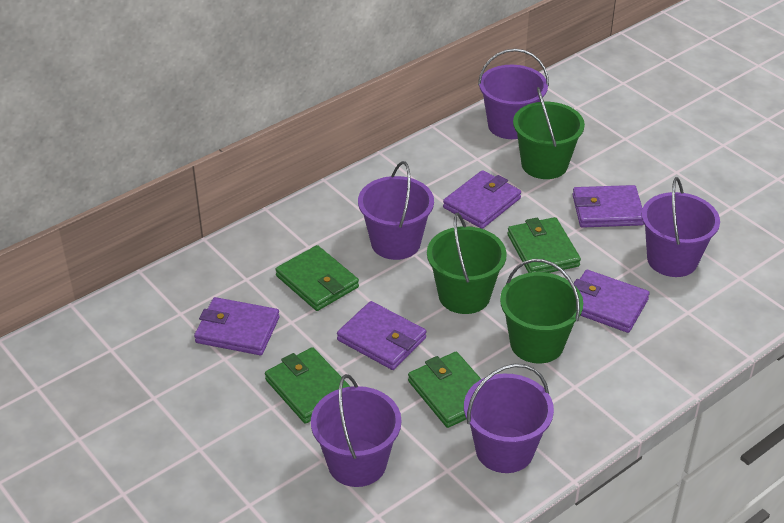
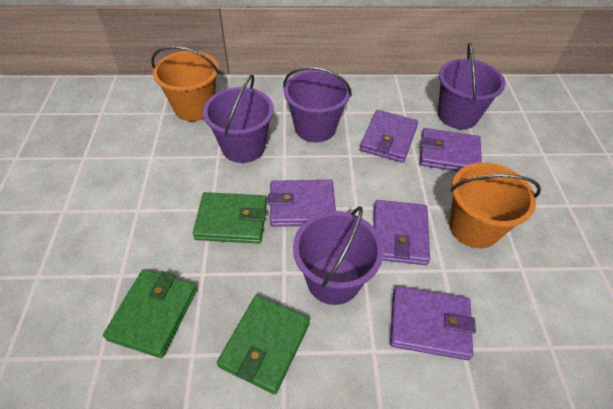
green bucket: [427,213,507,314] [500,259,583,363] [513,87,585,179] = 3 -> none = 0
green wallet: [265,347,351,424] [275,245,359,311] [408,352,481,428] [507,217,581,273] = 4 -> [103,269,197,358] [193,192,267,243] [217,295,310,394] = 3
orange bucket: none = 0 -> [151,46,219,121] [449,163,541,248] = 2
purple bucket: [311,374,402,487] [358,161,434,260] [464,364,554,473] [478,49,549,139] [642,177,720,277] = 5 -> [203,75,274,163] [283,67,352,142] [293,206,383,305] [438,43,505,129] = 4

